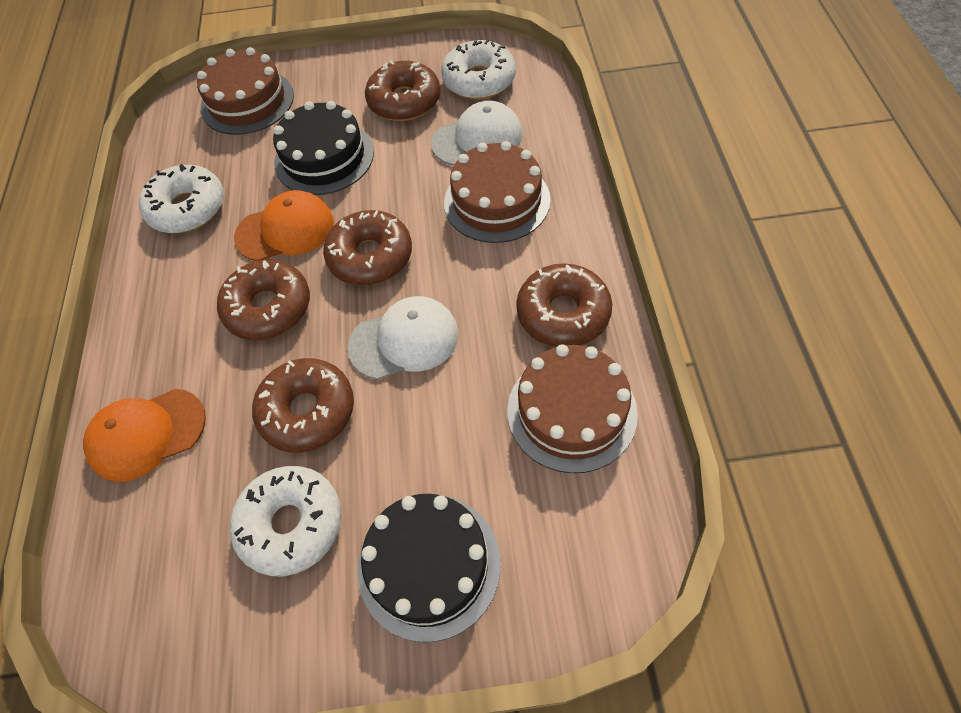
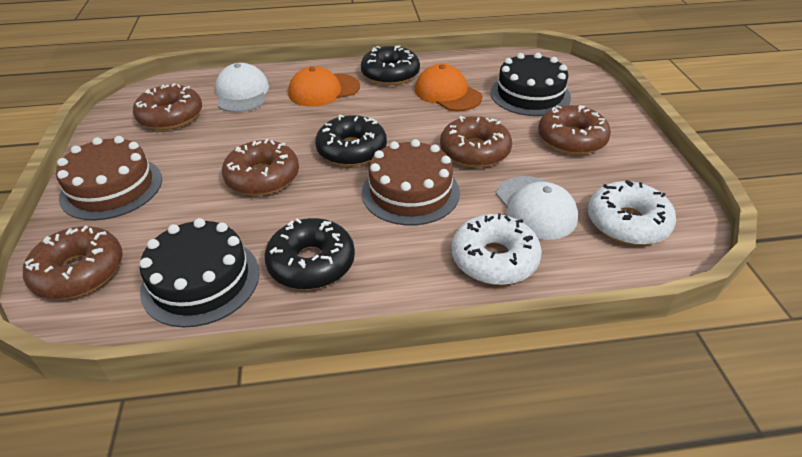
black donut: none = 0 -> [265,218,355,290] [315,115,387,166] [361,46,420,85] = 3
brown cake: [197,47,294,135] [444,141,551,243] [507,344,638,473] = 3 -> [56,136,162,221] [362,139,460,225] = 2
white donut: [139,164,224,233] [230,466,342,577] [441,39,516,100] = 3 -> [452,213,542,285] [588,180,676,245] = 2

